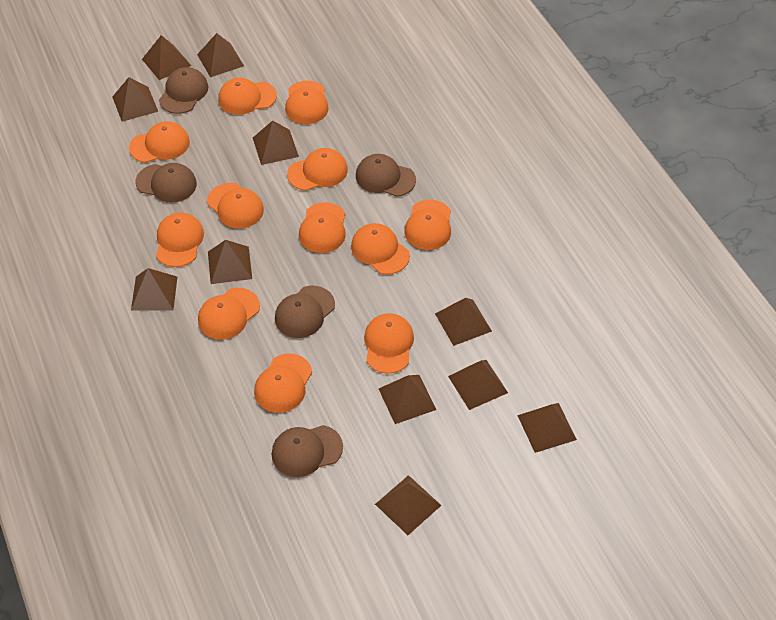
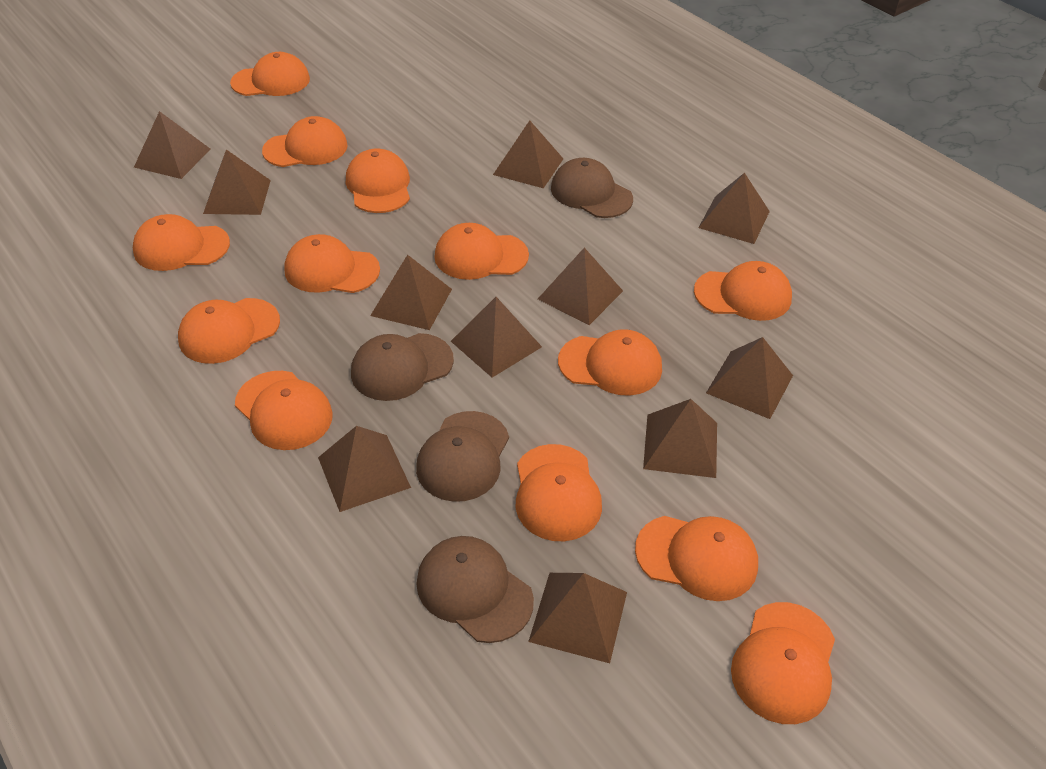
brown cap: [136,163,197,203] [159,67,208,114] [272,425,343,477] [275,286,335,338] [356,154,416,197] = 5 -> [351,333,454,401] [416,411,509,502] [417,536,534,643] [551,158,633,218] = 4
orange cap: [129,121,190,163] [156,212,204,267] [198,288,260,340] [207,183,264,229] [218,78,277,115] [254,354,312,413] [285,81,329,124] [287,148,348,191] [299,202,346,253] [351,223,410,274] [364,313,414,374] [404,200,451,250] = 12 -> [133,214,230,271] [178,298,280,364] [230,52,310,96] [235,371,333,450] [262,116,348,167] [284,234,380,293] [346,148,410,213] [434,223,529,280] [516,444,602,541] [558,329,662,396] [635,516,758,601] [694,261,792,321] [731,602,835,724] = 13

